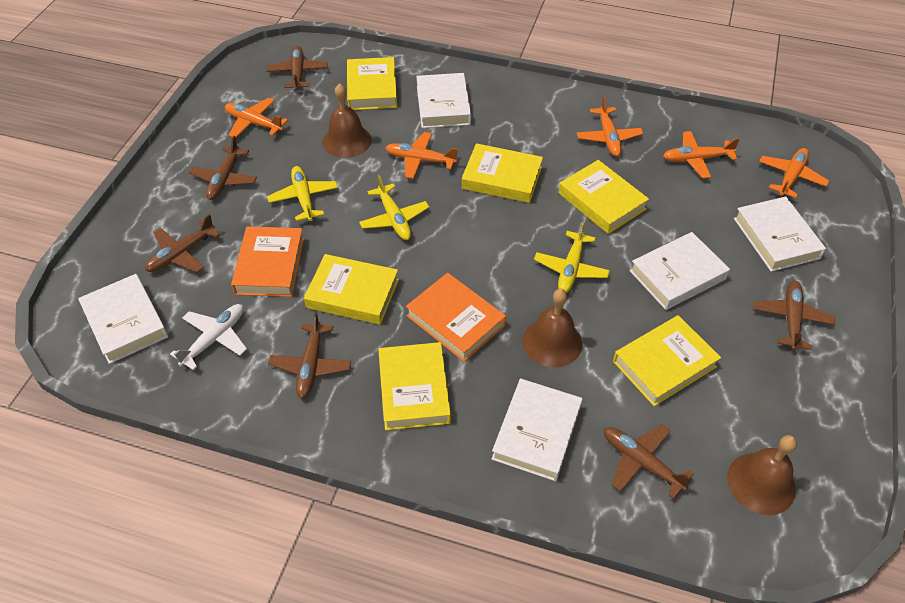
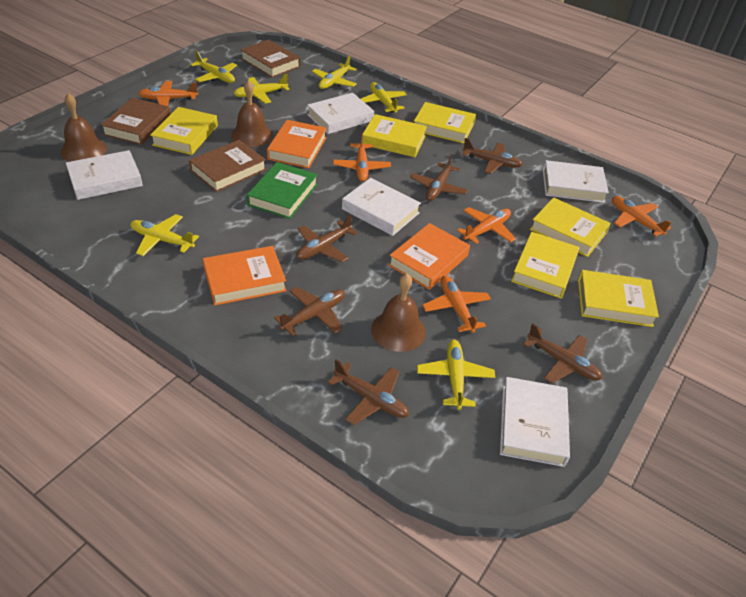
brown book: none = 0 -> [101,98,171,145] [189,140,266,192] [240,40,300,78] = 3
green book: none = 0 -> [247,162,318,219] = 1
orange book: [231,226,304,297] [406,273,506,362] = 2 -> [203,246,286,306] [267,120,327,168] [388,223,470,290] = 3
white plane: [170,304,247,370] = 1 -> none = 0
yellow plane: [267,166,338,221] [359,175,429,240] [534,222,610,293] = 3 -> [130,214,199,256] [190,51,237,83] [233,74,290,104] [312,56,357,89] [361,82,407,113] [417,340,495,410] = 6

